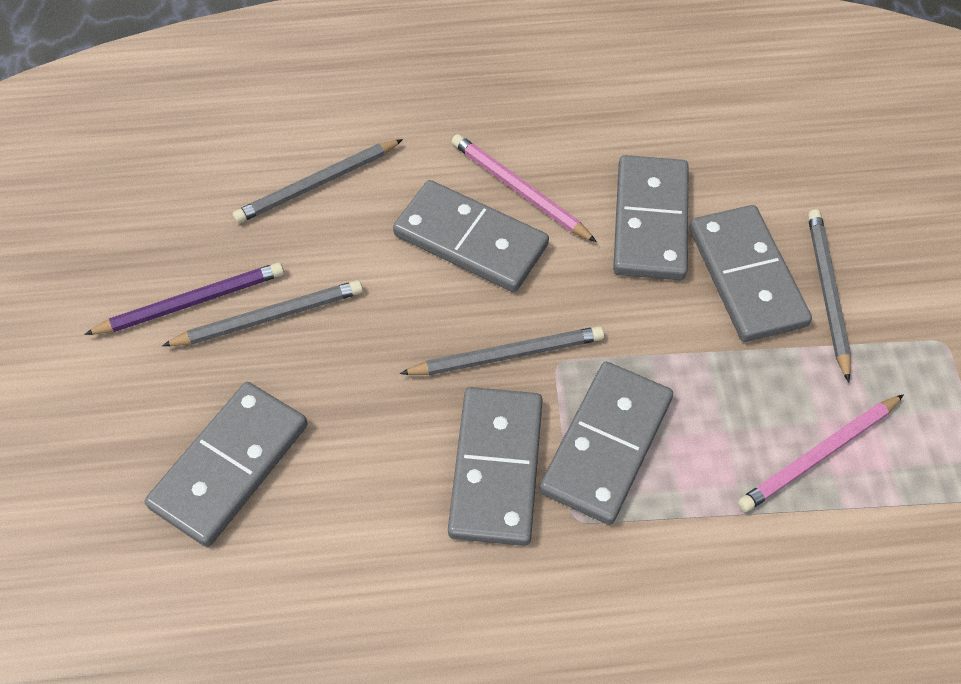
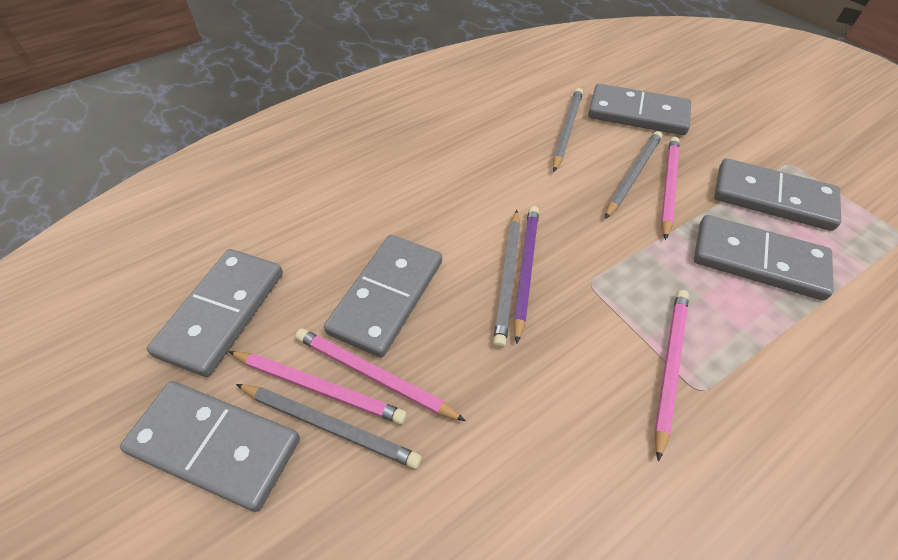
pink pencil: [452,134,597,242] [738,394,904,512] = 2 -> [228,351,407,425] [295,328,466,421] [654,290,689,462] [661,137,680,240] = 4

